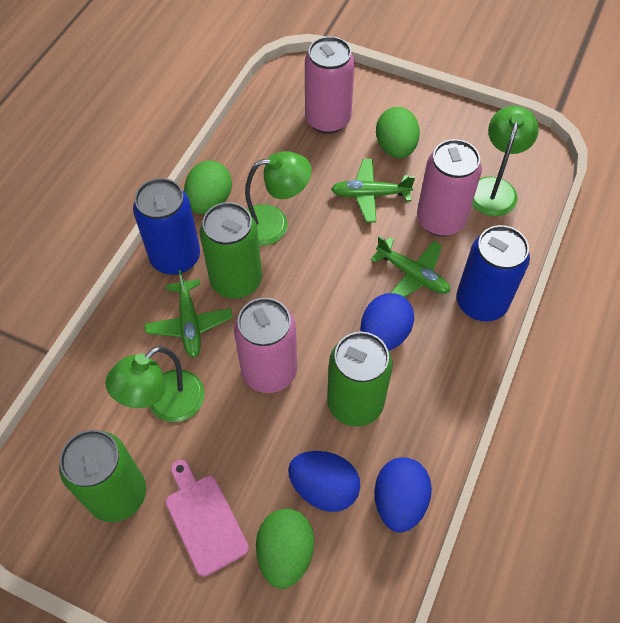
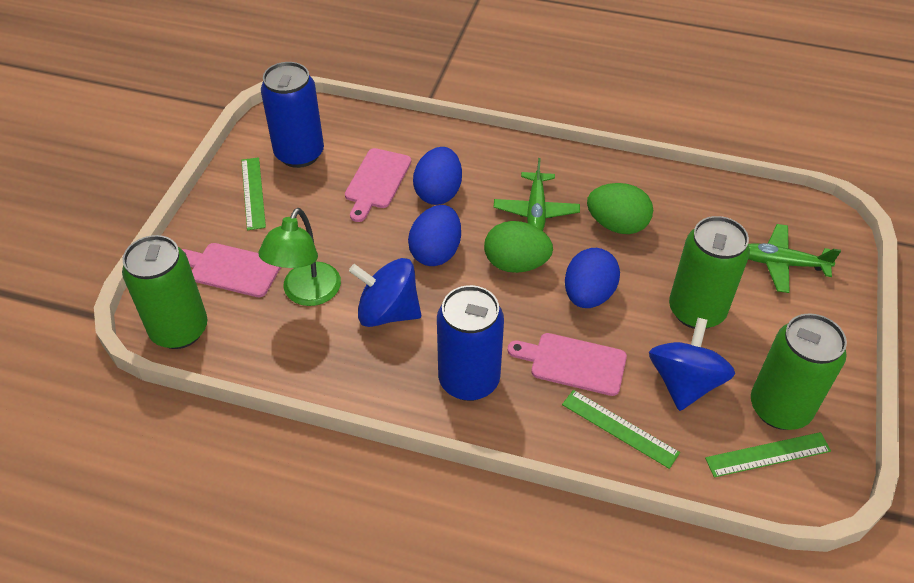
blue spinning top: none = 0 -> [349,258,421,327] [649,318,735,411] = 2
green egg: [184,160,232,214] [256,508,314,589] [376,107,420,159] = 3 -> [484,221,553,273] [587,183,653,234] = 2
green lamp: [105,346,205,422] [245,151,311,246] [472,106,539,216] = 3 -> [258,208,341,306] = 1
green plane: [144,270,233,358] [331,159,415,222] [370,236,450,297] = 3 -> [494,158,580,231] [748,224,841,293] = 2
green ruler: none = 0 -> [241,157,266,230] [562,390,680,469] [705,432,831,478] = 3
pink can: [234,298,297,393] [305,36,355,134] [417,139,482,236] = 3 -> none = 0
pink cutting board: [165,460,249,577] = 1 -> [182,243,281,297] [345,148,411,222] [508,333,627,396] = 3

